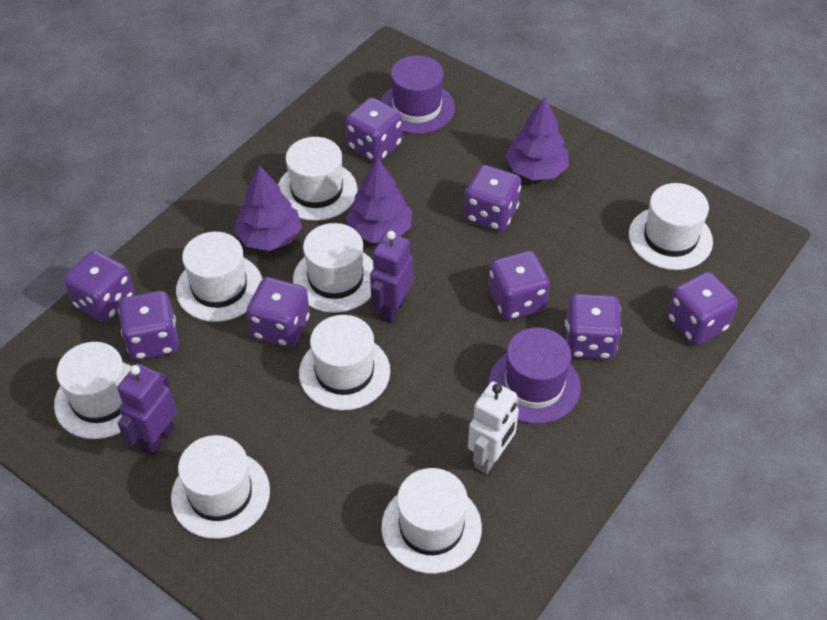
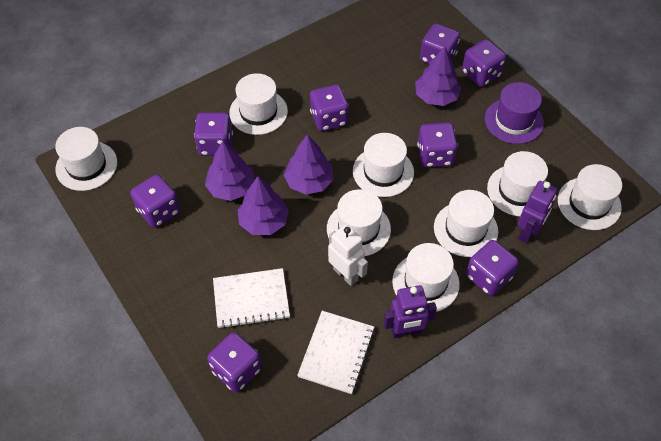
purple hat: [380,55,455,134] [489,327,581,424] = 2 -> [485,82,544,144] = 1
purple tree: [234,165,302,251] [346,158,412,243] [505,97,569,180] = 3 -> [205,141,255,201] [237,176,289,235] [284,134,334,194] [415,46,461,106] = 4
white notebook: none = 0 -> [213,268,290,329] [297,311,375,394] = 2

